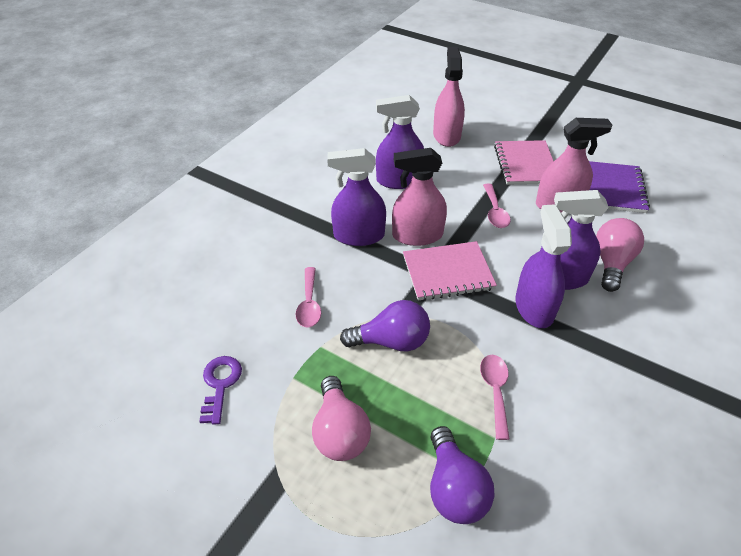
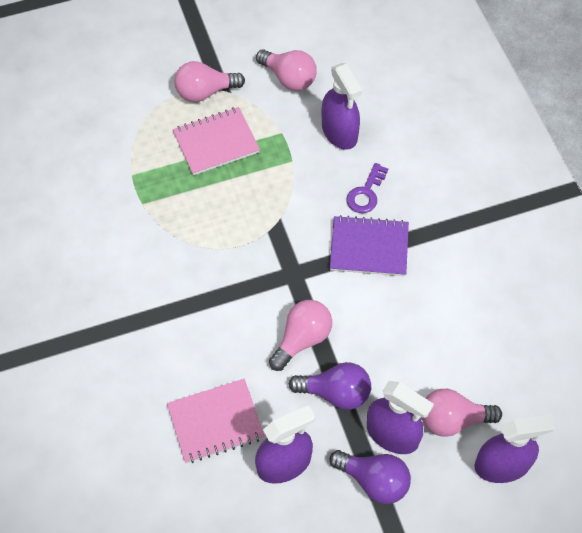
pink light bulb: [312,376,371,461] [596,218,644,292] = 2 -> [174,61,245,102] [256,49,317,91] [269,300,332,371] [421,389,502,437] = 4
pink spoon: [296,267,321,328] [480,355,510,440] [483,183,511,228] = 3 -> none = 0
pink spray bottle: [392,148,447,246] [433,47,465,147] [536,118,612,213] = 3 -> none = 0

